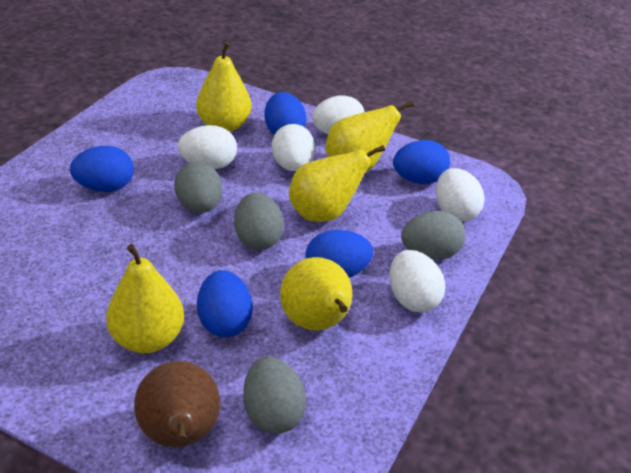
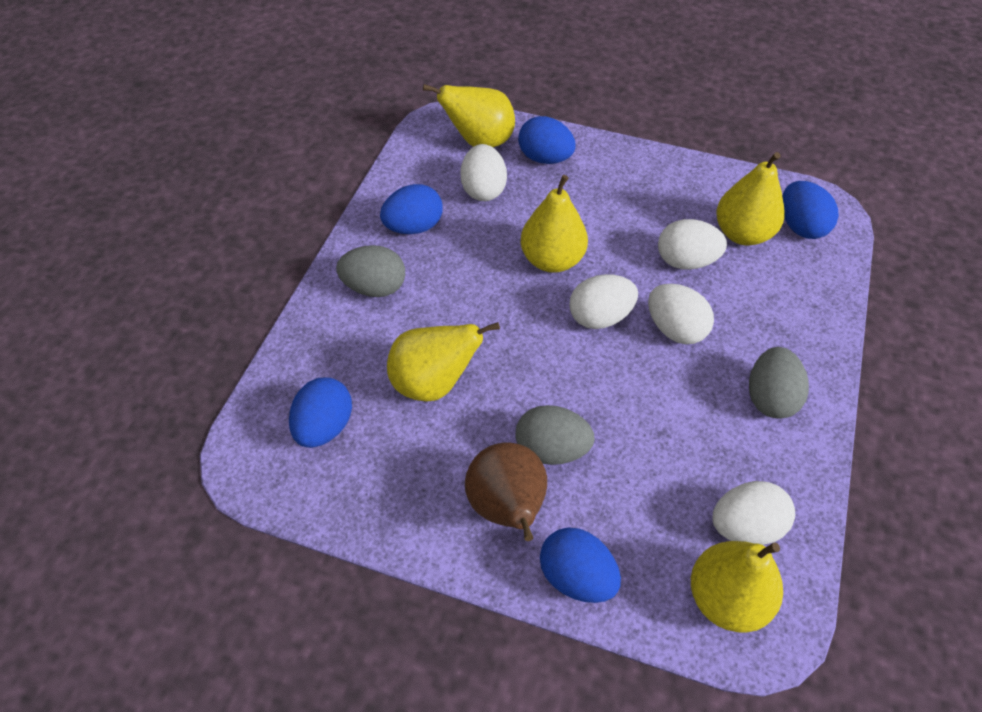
grey egg: [174,162,222,213] [234,193,284,250] [243,356,306,434] [401,211,465,260] = 4 -> [336,245,405,297] [516,405,595,465] [749,347,809,419] = 3

